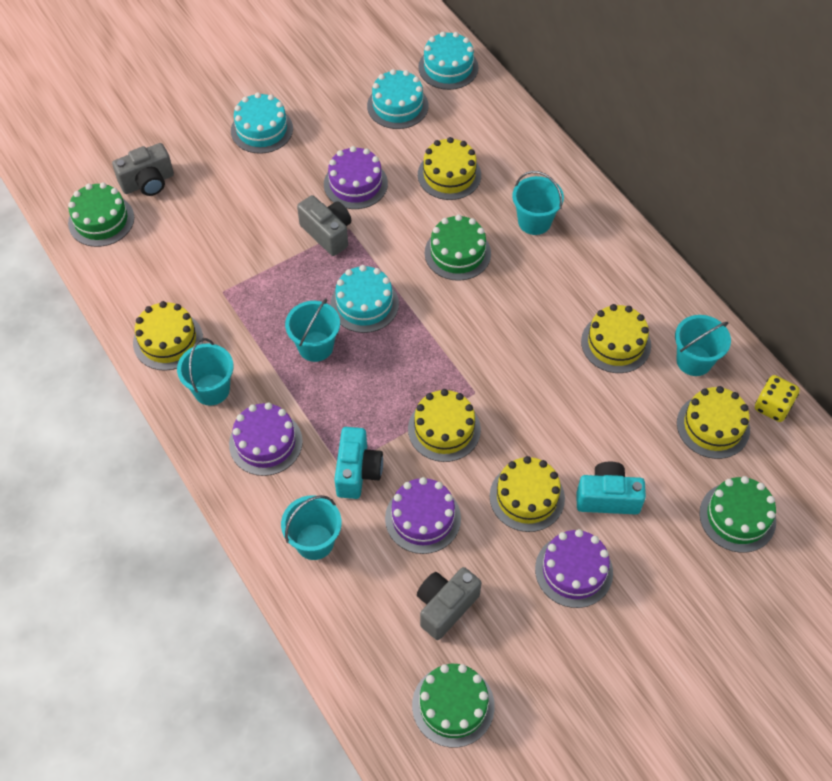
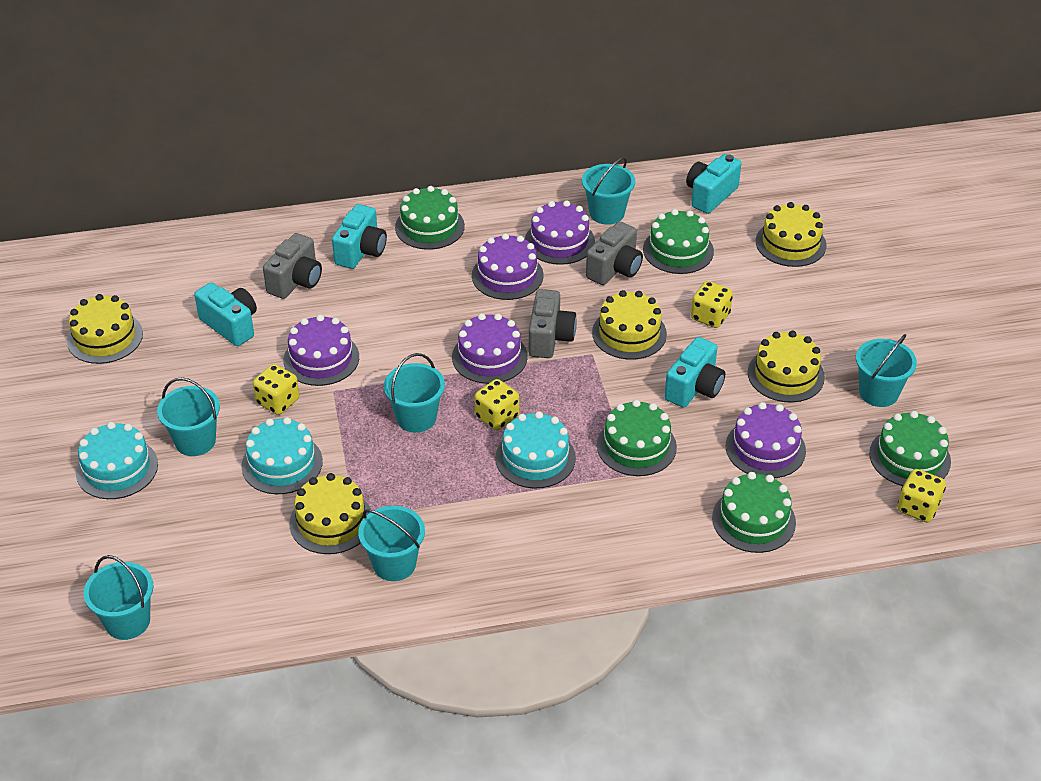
green cake: [68,182,134,247] [412,664,495,748] [425,215,491,281] [699,476,776,553] = 4 -> [395,186,465,250] [597,400,677,476] [643,209,714,274] [712,472,796,553] [869,411,951,486] = 5
purple cake: [229,403,303,476] [324,146,388,209] [385,477,461,554] [535,529,613,608] = 4 -> [283,314,359,386] [452,313,528,384] [472,233,544,300] [525,200,595,265] [726,402,806,478] = 5
turquoise bucket: [177,338,234,405] [281,495,342,560] [285,299,340,362] [512,171,564,235] [675,315,731,376] = 5 -> [83,555,154,640] [157,377,220,456] [358,506,425,581] [384,353,445,433] [582,157,635,225] [856,334,917,407] = 6
turquoise cake: [231,93,293,154] [331,265,399,333] [367,69,428,129] [418,32,478,90] = 4 -> [76,422,158,499] [241,417,323,494] [495,411,576,489] = 3
turquoise camera: [334,427,383,499] [576,462,646,514] = 2 -> [194,282,257,346] [332,204,387,269] [664,337,725,408] [686,154,741,214] = 4
yellow cake: [133,301,203,371] [408,389,481,462] [418,137,481,200] [490,456,565,532] [581,304,651,373] [677,386,750,459] = 6 -> [67,294,143,364] [289,473,371,554] [592,290,667,360] [748,331,825,403] [756,202,826,267] = 5
yellow dice: [755,375,800,422] = 1 -> [253,364,299,415] [474,379,519,430] [691,281,733,328] [898,469,946,522] = 4

